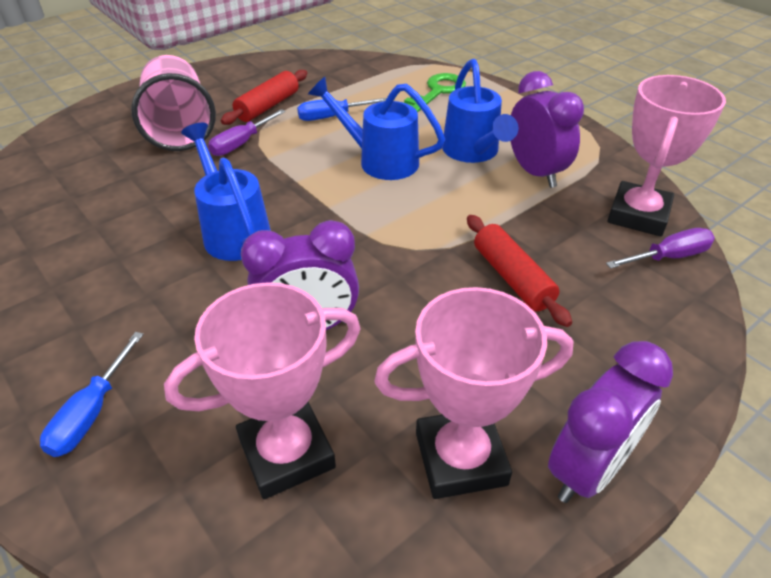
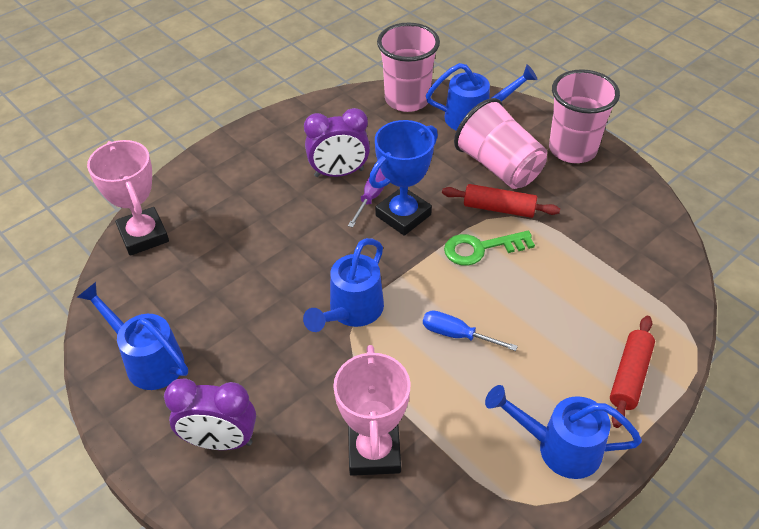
blue screwdriver: [40,332,144,457] [297,98,387,121] = 2 -> [423,310,518,351] = 1
blue trophy: none = 0 -> [369,120,438,236] = 1
blue watering can: [181,123,271,261] [308,77,445,180] [442,59,518,163] = 3 -> [76,282,188,390] [303,238,384,332] [426,63,537,131] [485,385,642,479] = 4
pink cup: [131,55,216,151] = 1 -> [377,23,440,112] [454,98,547,189] [549,69,620,163] = 3
pink trophy: [164,282,361,499] [374,287,574,499] [608,75,726,236] = 3 -> [87,140,169,256] [333,345,411,476] = 2
purple clock: [241,220,359,330] [511,71,584,188] [548,341,673,503] = 3 -> [164,378,256,450] [304,108,370,177] = 2
purple screwdriver: [208,109,285,156] [606,228,715,268] = 2 -> [348,169,386,228] = 1

